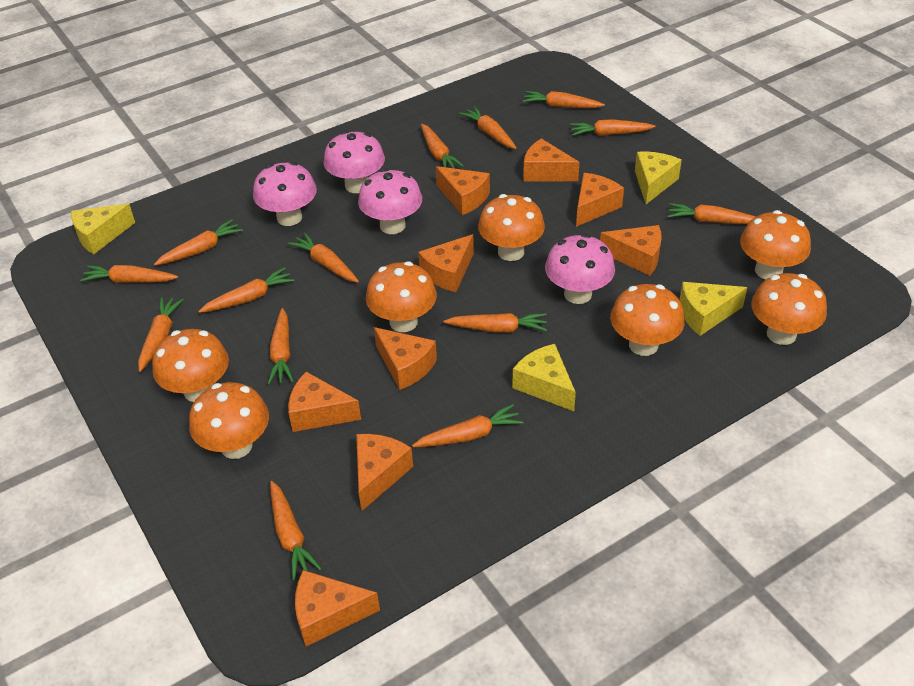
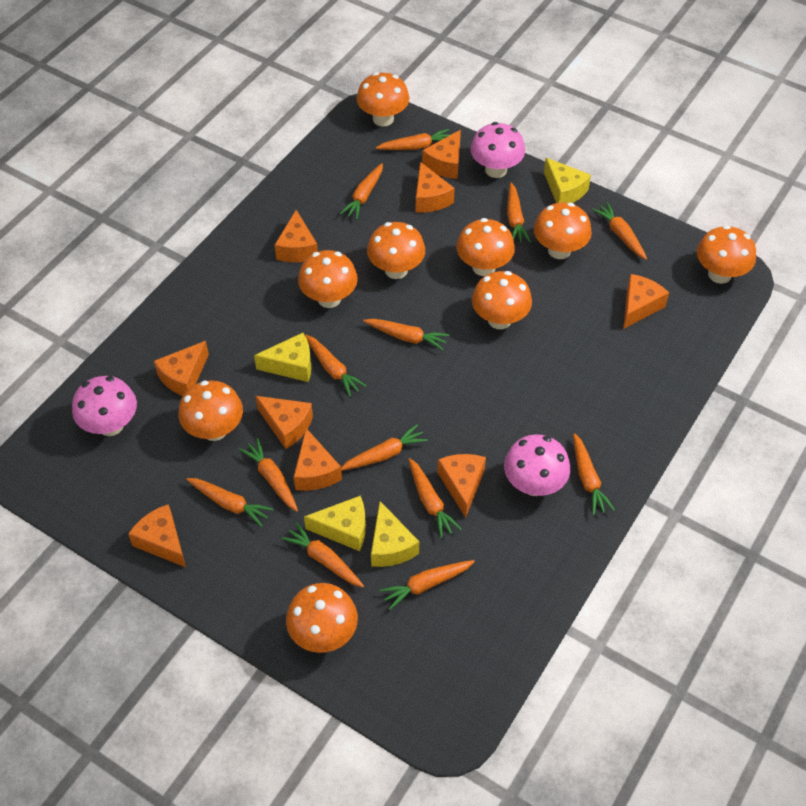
orange carrot: [80,265,178,283] [138,297,184,372] [154,219,243,265] [198,267,295,313] [268,308,294,385] [270,481,322,581] [288,233,359,283] [412,404,524,447] [421,124,464,169] [443,313,547,333] [459,106,517,149] [522,91,605,108] [570,119,656,136] [667,203,755,224] = 14 -> [186,478,273,527] [239,438,298,512] [281,522,364,587] [305,335,367,397] [340,163,383,220] [341,424,428,471] [363,319,449,350] [376,129,450,150] [379,560,475,610] [409,458,461,538] [507,183,531,243] [573,433,615,515] [592,202,647,260] = 13
orange mushroom: [152,329,229,402] [189,382,269,459] [366,261,437,332] [478,194,545,261] [610,284,685,356] [740,210,811,279] [751,273,827,345] = 7 -> [179,381,243,441] [286,583,358,653] [298,250,358,308] [357,72,409,127] [367,222,425,279] [457,218,515,276] [472,271,532,329] [534,202,592,259] [697,225,756,284] = 9
pink mushroom: [253,162,317,226] [323,131,385,193] [358,168,422,234] [545,234,615,304] = 4 -> [72,376,137,436] [470,122,525,178] [504,434,570,496] = 3

